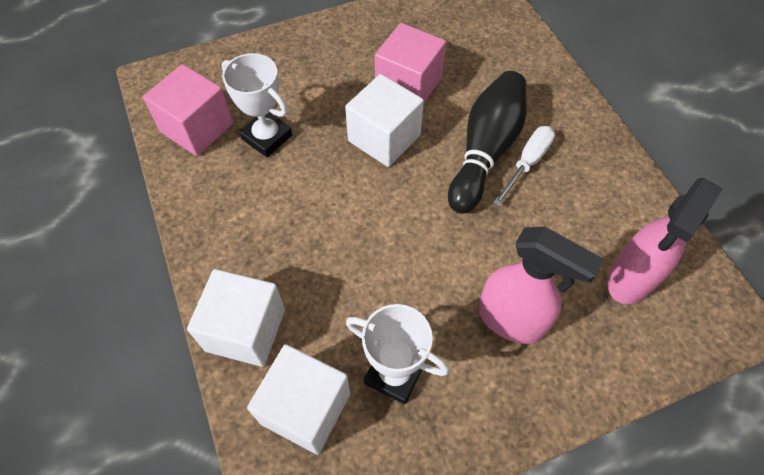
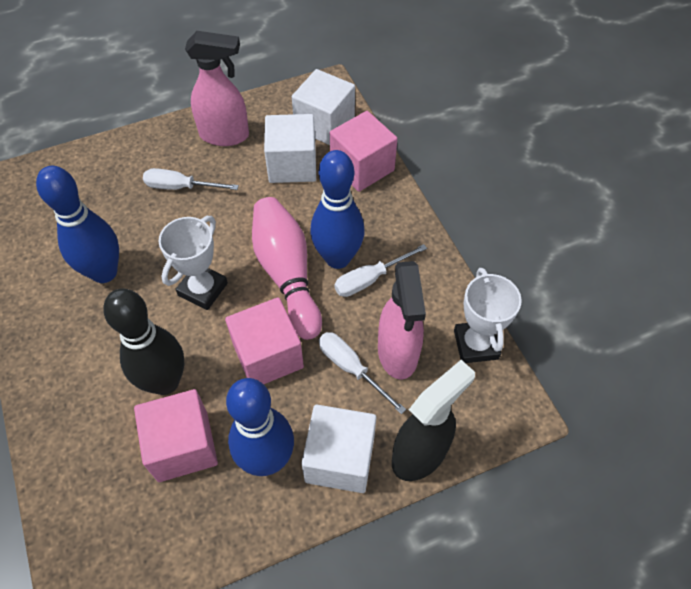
black spray bottle: none = 0 -> [392,360,475,481] = 1
blue bowling pin: none = 0 -> [36,166,119,283] [226,378,294,476] [310,150,365,269] = 3
pink bowling pin: none = 0 -> [252,197,322,340] = 1
pink cube: [143,64,233,156] [375,23,446,103] = 2 -> [134,389,218,482] [225,297,304,384] [330,111,397,192] = 3
white screwdriver: [493,126,555,206] = 1 -> [143,168,239,190] [319,332,406,414] [334,244,427,297] = 3

